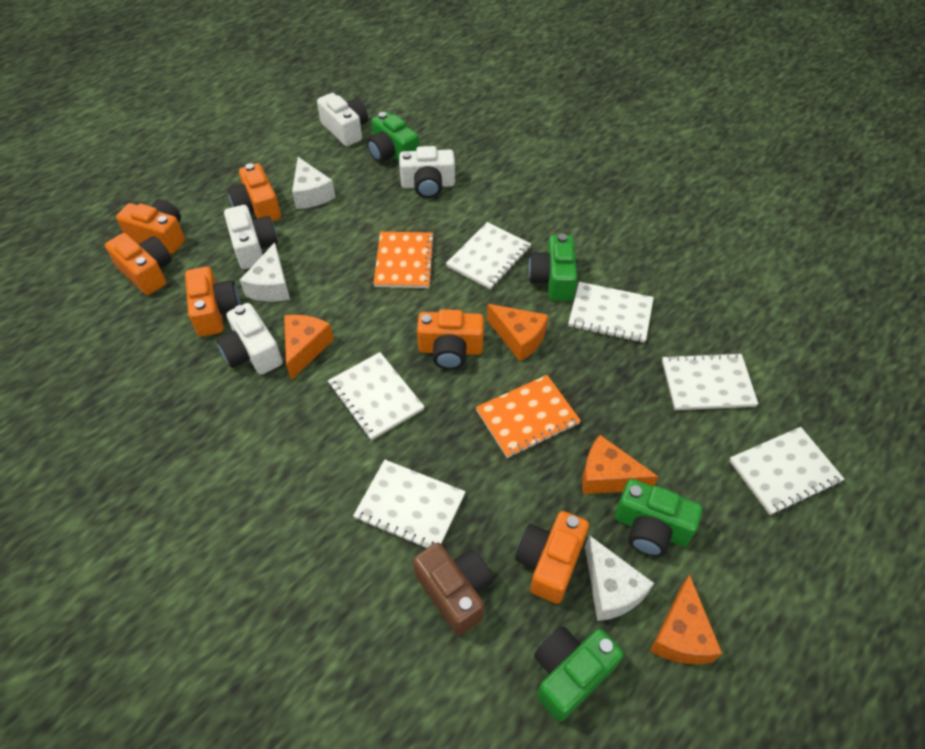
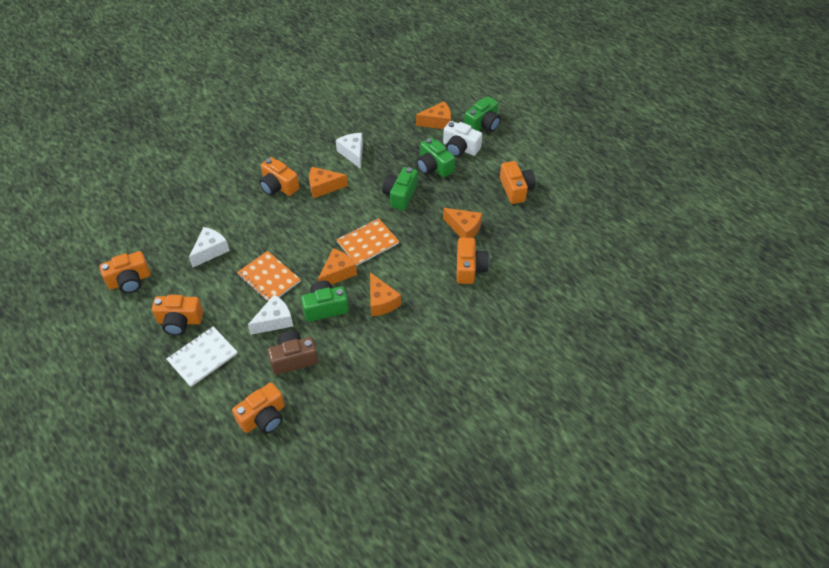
orange cheese: [284,315,334,380] [487,304,548,361] [582,435,658,494] [650,574,722,664] = 4 -> [309,167,348,198] [318,249,357,285] [370,273,401,316] [416,102,451,129] [443,208,482,238] = 5
white camera: [216,303,283,375] [224,205,278,269] [317,93,368,146] [399,146,455,198] = 4 -> [443,121,482,157] = 1
white notebook: [328,352,425,440] [353,460,466,548] [446,222,531,290] [568,282,654,343] [662,353,758,410] [729,427,845,515] = 6 -> [166,326,238,387] = 1

